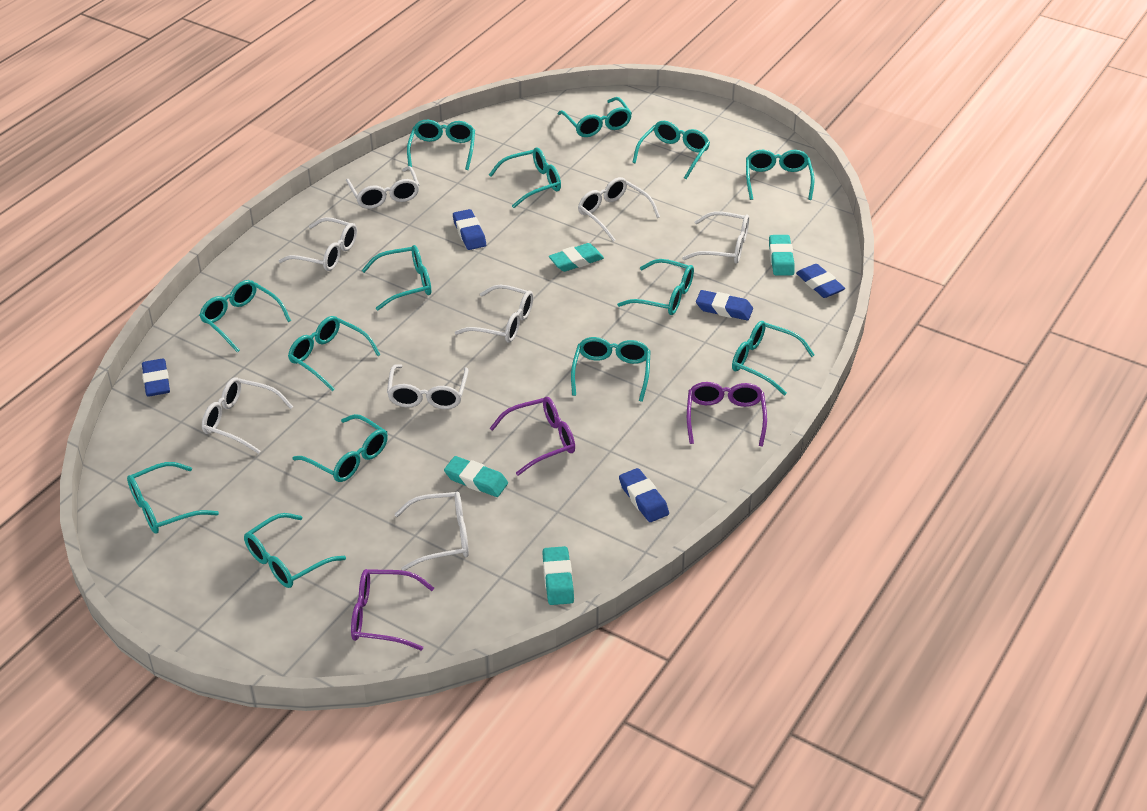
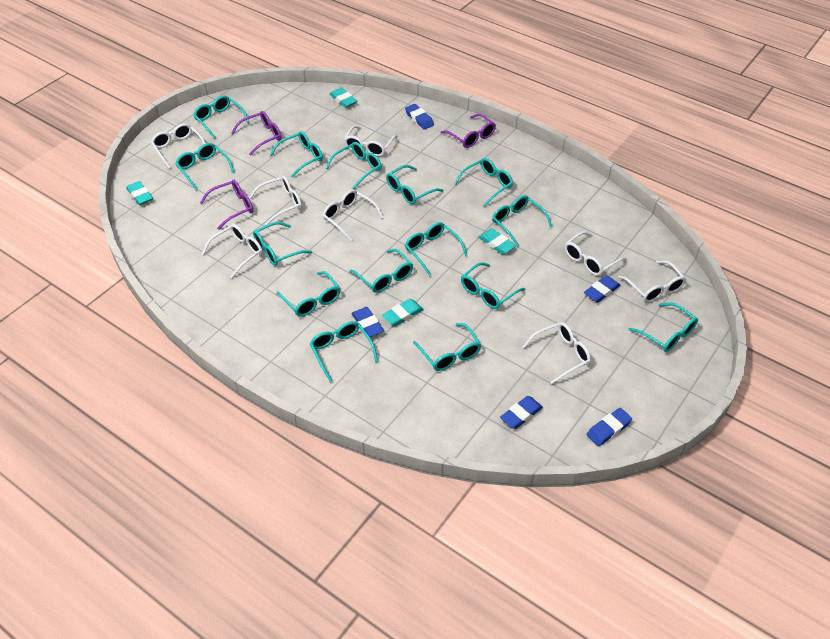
turquoise glasses: [127,462,219,534] [199,280,291,353] [244,513,346,588] [288,316,381,391] [292,414,388,482] [361,245,431,311] [407,120,475,170] [489,147,561,208] [558,97,632,137] [571,337,651,402] [617,259,694,315] [632,121,710,179] [732,321,814,395] [746,150,814,200] = 14 -> [175,143,234,190] [193,95,249,139] [253,222,312,266] [270,131,323,178] [277,271,340,317] [310,321,378,382] [326,142,382,189] [350,249,413,293] [386,165,444,204] [405,222,467,276] [413,323,481,371] [455,158,513,206] [461,262,525,309] [492,195,552,247] [629,302,698,352] = 15

